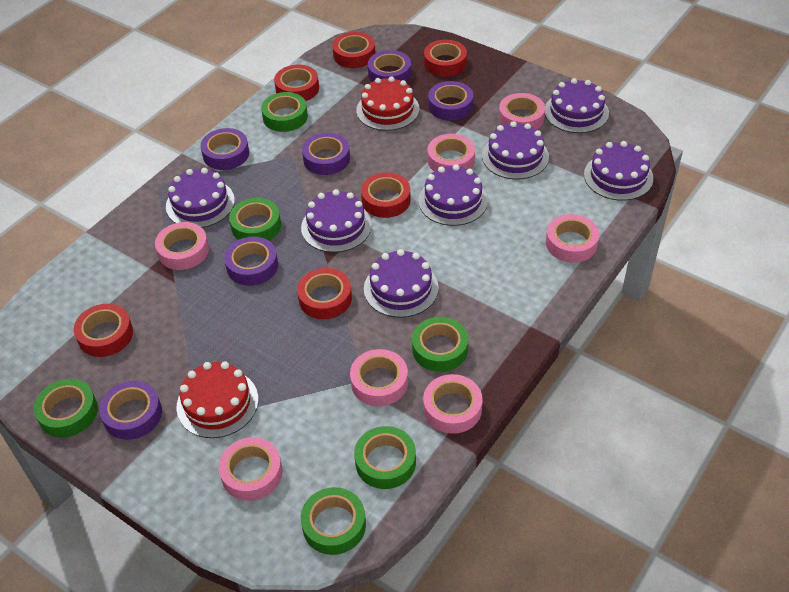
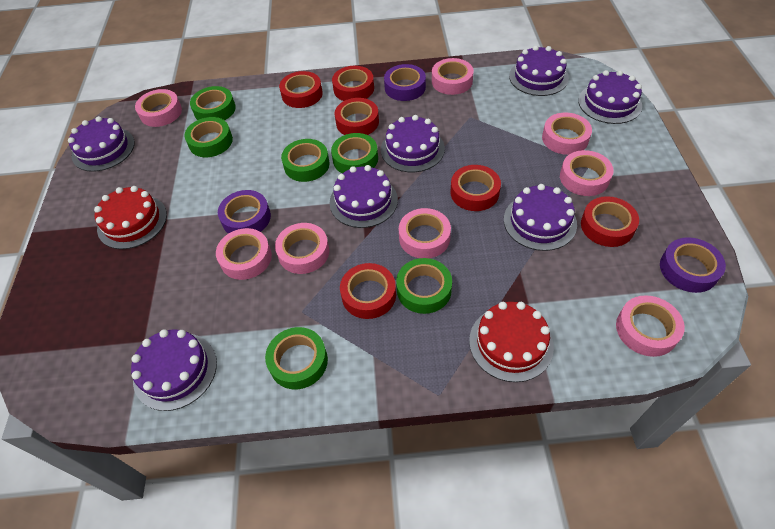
pink tape: [155,222,209,270] [218,437,283,501] [350,349,408,406] [423,374,483,434] [428,134,475,171] [499,93,545,129] [546,214,599,263] = 7 -> [135,89,182,127] [216,228,272,280] [275,223,329,274] [399,208,451,258] [432,58,474,95] [542,113,592,155] [560,150,614,196] [616,295,685,357] = 8
purple tape: [99,381,162,440] [200,128,249,170] [224,236,278,286] [302,133,350,175] [368,50,411,82] [428,81,473,121] = 6 -> [218,190,271,234] [384,64,426,101] [660,237,726,293] = 3

